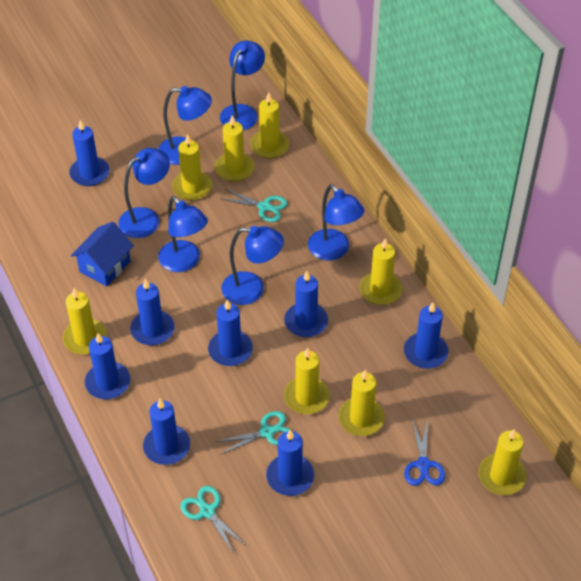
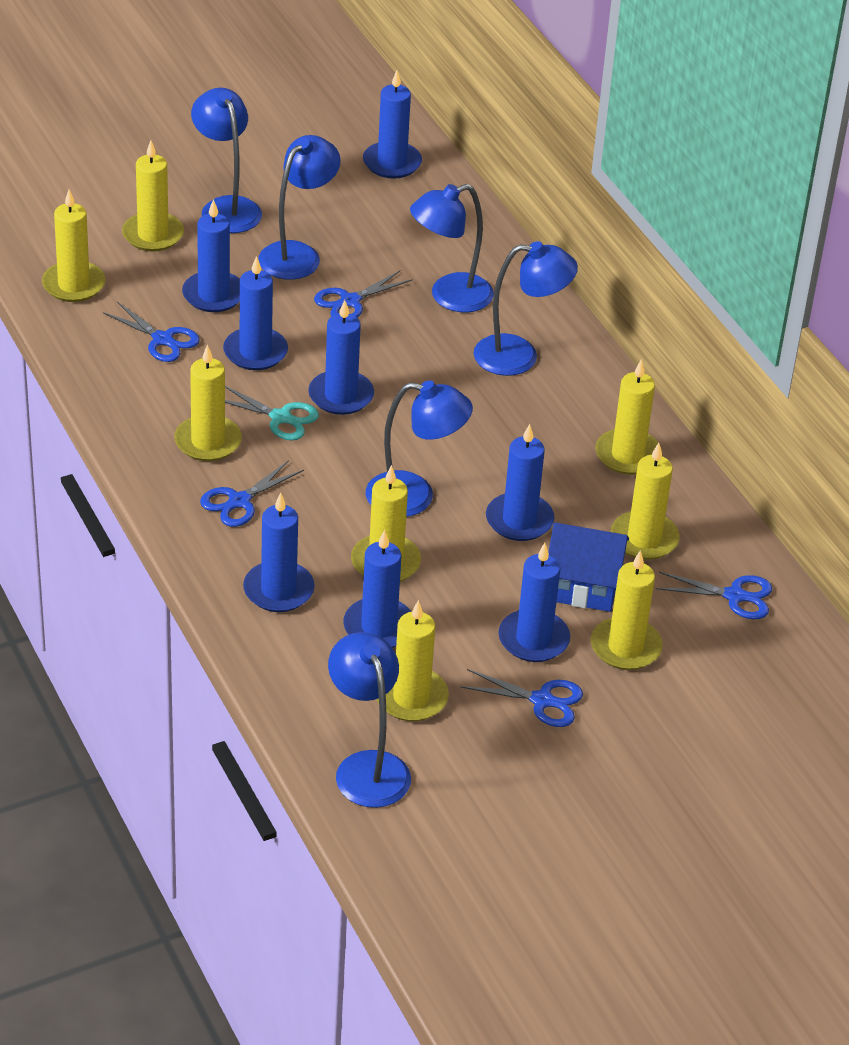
blue scissors: [404,419,445,486] = 1 -> [103,302,200,362] [200,460,304,527] [314,271,413,318] [460,669,583,727] [656,572,772,619] = 5
turquoise scissors: [180,486,247,554] [215,411,292,455] [220,189,288,222] = 3 -> [225,386,319,440] = 1

